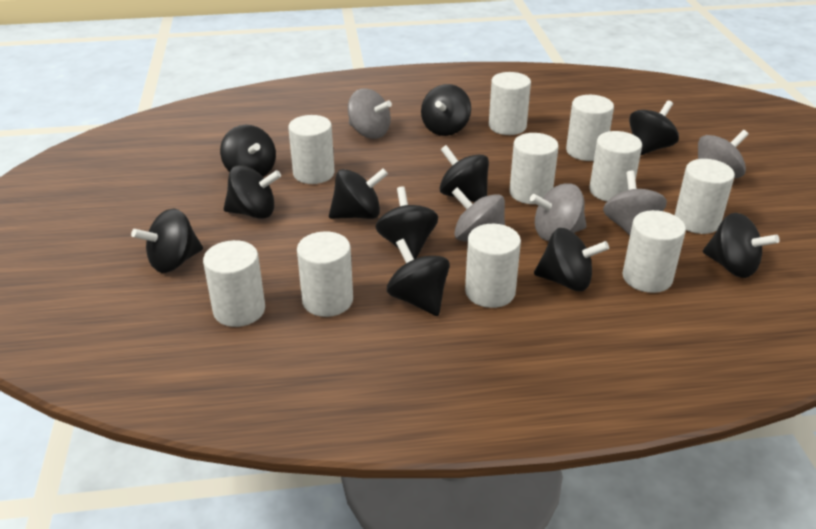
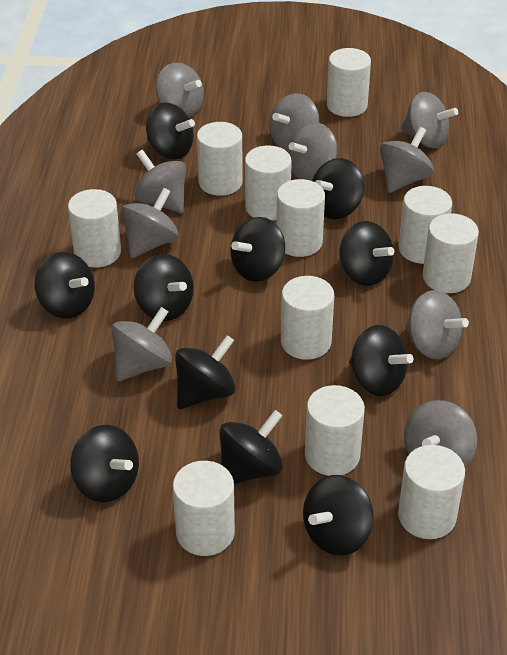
grey spinning top: [348,88,392,139] [451,187,505,242] [530,183,587,241] [603,171,667,235] [698,130,749,178] = 5 -> [111,307,172,381] [121,188,178,258] [134,150,186,213] [156,62,204,117] [269,93,319,150] [287,122,337,181] [380,127,434,193] [401,92,458,148] [404,400,477,467] [405,290,469,359] = 10
white cylinder: [203,240,265,327] [288,115,335,184] [297,231,353,317] [465,224,521,308] [489,72,531,135] [509,133,559,204] [566,95,614,161] [590,131,642,201] [623,210,686,293] [675,159,735,234] = 10 -> [68,189,121,268] [173,461,235,556] [197,122,243,196] [245,145,292,221] [276,179,325,257] [281,276,334,360] [305,385,365,476] [327,48,371,117] [398,445,465,539] [399,186,452,264] [423,213,479,293] = 11

